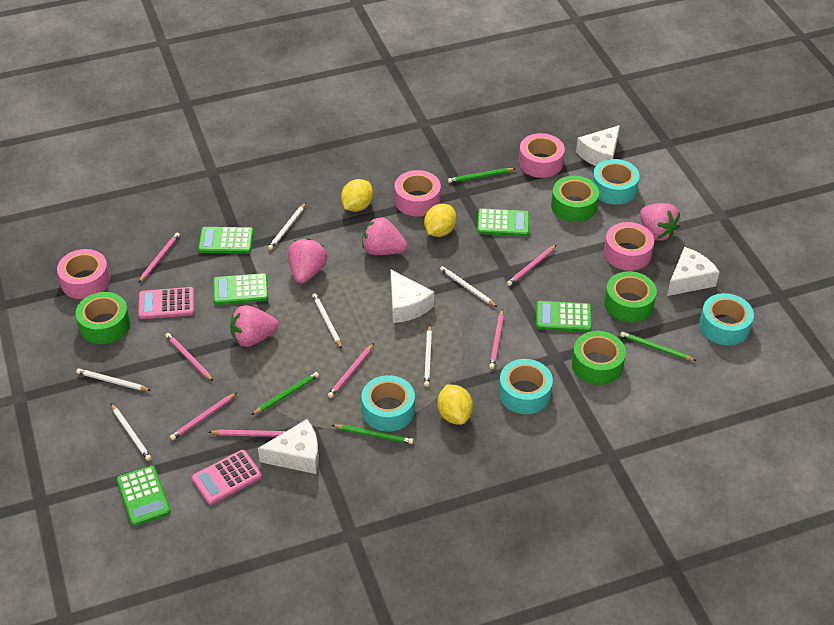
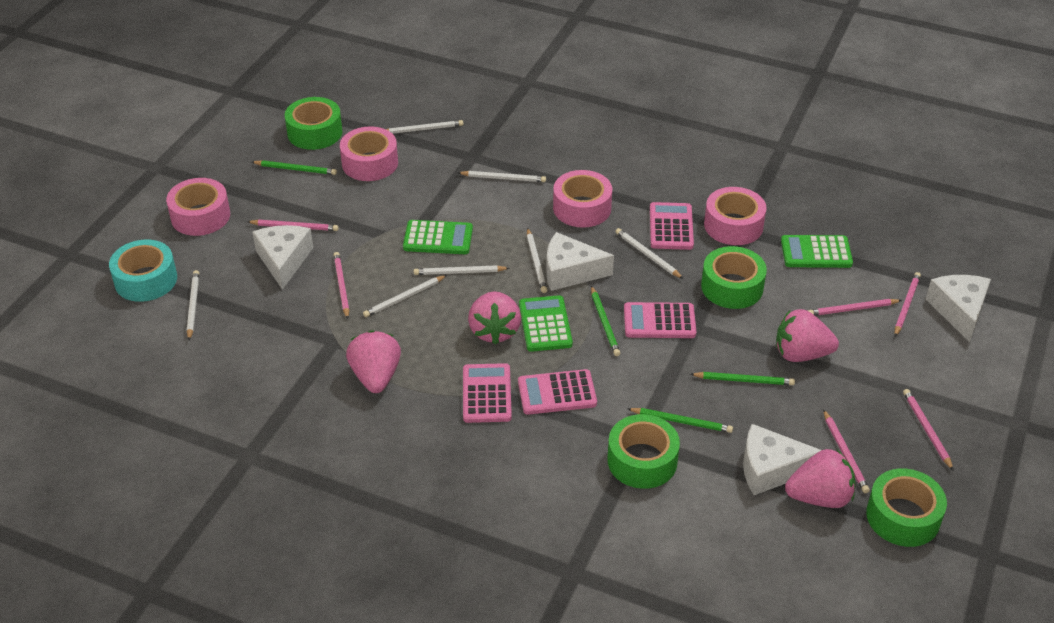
green calculator: [117,465,171,526] [198,227,254,254] [213,273,268,305] [477,208,529,236] [536,301,592,332] = 5 -> [403,220,473,254] [519,295,573,352] [781,235,853,268] = 3
pink calculator: [138,287,194,319] [192,450,262,505] = 2 -> [463,363,512,423] [518,369,597,415] [624,302,696,338] [650,202,694,250] = 4
pink pencil: [139,232,180,282] [165,333,213,381] [170,393,237,440] [209,430,286,437] [328,343,374,398] [489,309,504,369] [507,245,556,286] = 7 -> [247,220,339,231] [334,252,349,319] [808,299,902,316] [823,409,870,493] [895,272,921,337] [903,389,954,471] = 6
turquoise tape: [361,375,415,432] [499,359,553,414] [592,159,640,205] [699,293,754,345] = 4 -> [109,240,177,302] = 1
white pencil: [76,368,151,391] [111,404,151,461] [268,203,306,250] [312,293,342,349] [424,325,432,387] [440,266,497,307] = 6 -> [187,270,199,340] [363,275,447,317] [386,120,463,134] [414,265,509,275] [458,171,546,182] [527,228,547,293] [615,228,683,279] = 7
yellow lemon: [341,179,373,212] [424,204,457,237] [437,384,473,425] = 3 -> none = 0

